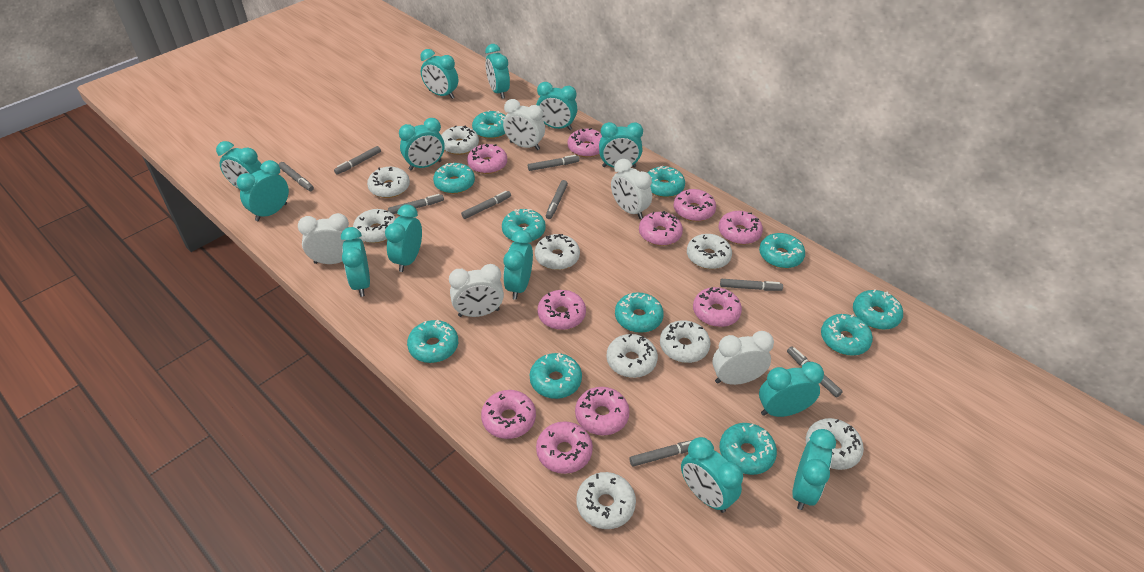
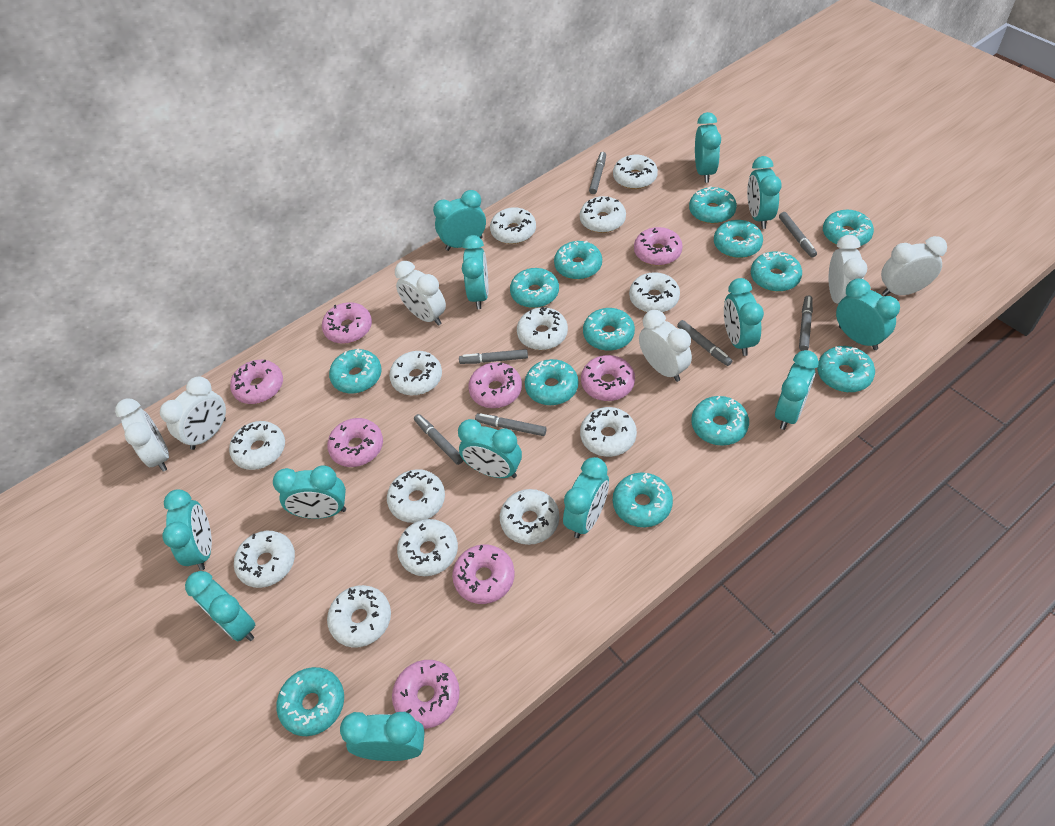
grey marker: [279,162,314,191] [334,146,381,174] [388,194,444,214] [461,191,511,219] [528,155,580,171] [546,180,568,219] [630,440,692,467] [720,279,783,291] [787,347,843,397] = 9 -> [414,414,464,465] [459,349,528,364] [475,413,547,436] [589,152,606,194] [677,320,732,366] [779,212,817,258] [799,295,813,351] = 7
pink donut: [467,144,507,174] [481,390,536,439] [536,421,593,474] [537,290,586,330] [568,128,602,157] [575,387,630,435] [639,211,683,246] [674,189,716,222] [693,287,742,327] [719,211,763,245] = 10 -> [230,360,283,404] [322,302,372,344] [327,418,383,467] [392,660,460,729] [452,545,515,604] [468,362,522,408] [581,355,635,401] [634,227,683,266] = 8
turquoise donut: [407,320,458,363] [433,163,475,194] [472,110,506,139] [502,209,546,242] [530,353,582,399] [615,292,664,333] [648,166,685,197] [720,423,777,475] [759,233,805,268] [821,314,873,356] [853,290,903,330] = 11 -> [276,667,344,736] [329,349,382,394] [510,268,559,308] [525,359,578,405] [554,241,602,280] [583,308,635,351] [613,472,673,527] [689,187,737,224] [691,396,749,446] [714,220,763,258] [751,251,802,292] [817,346,875,392] [823,210,874,246] = 13
white clock: [298,213,349,264] [449,264,504,317] [503,99,545,150] [611,159,652,219] [712,331,774,385] = 5 -> [115,399,169,472] [160,376,226,450] [395,261,446,326] [639,310,692,382] [829,235,867,304] [881,236,947,296] = 6
white donut: [353,209,396,243] [367,167,410,198] [441,125,479,155] [535,234,580,270] [576,472,636,529] [606,334,658,378] [660,320,710,363] [687,234,732,269] [806,418,864,470] = 9 -> [229,421,285,470] [234,531,295,588] [327,585,391,648] [387,469,445,523] [389,351,442,395] [397,519,458,576] [490,207,536,244] [500,489,559,545] [517,306,568,350] [580,196,626,233] [580,407,637,457] [613,155,658,189] [629,272,680,312] = 13

